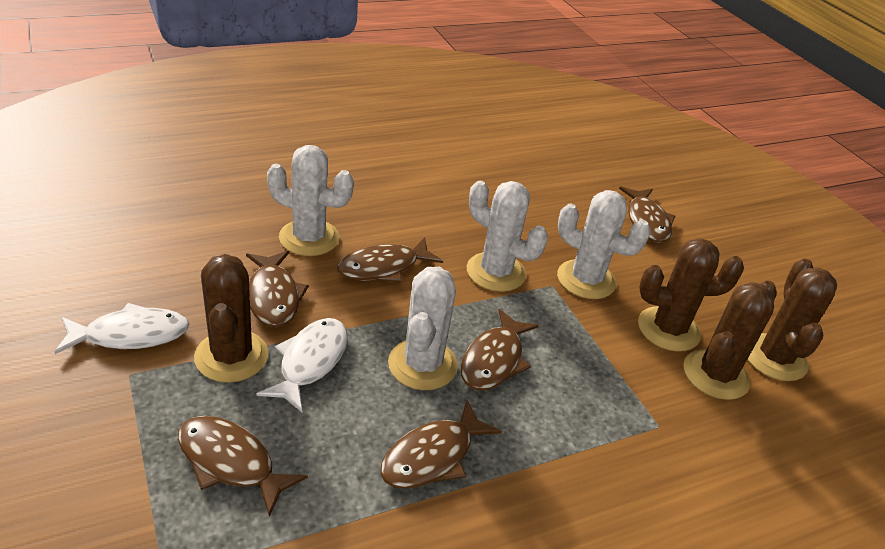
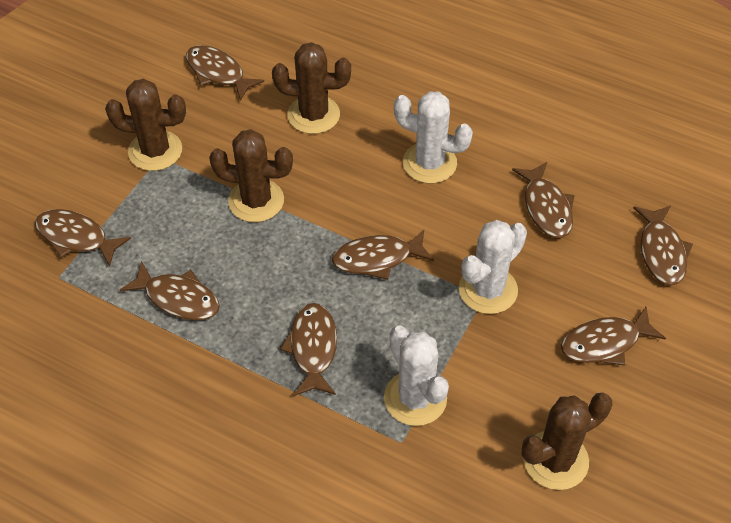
brown fish: [178,416,308,517] [246,251,309,327] [337,237,443,283] [380,400,502,489] [461,309,539,391] [619,187,675,243] = 6 -> [35,209,131,266] [120,261,220,320] [186,45,264,101] [280,303,337,396] [332,230,434,280] [512,162,575,238] [561,307,666,366] [633,205,693,286] = 8
white cactus: [267,145,354,256] [388,267,458,390] [467,181,548,292] [557,190,651,299] = 4 -> [384,325,449,426] [394,91,473,183] [459,220,527,314] = 3
white fish: [55,303,190,354] [257,318,348,413] = 2 -> none = 0

